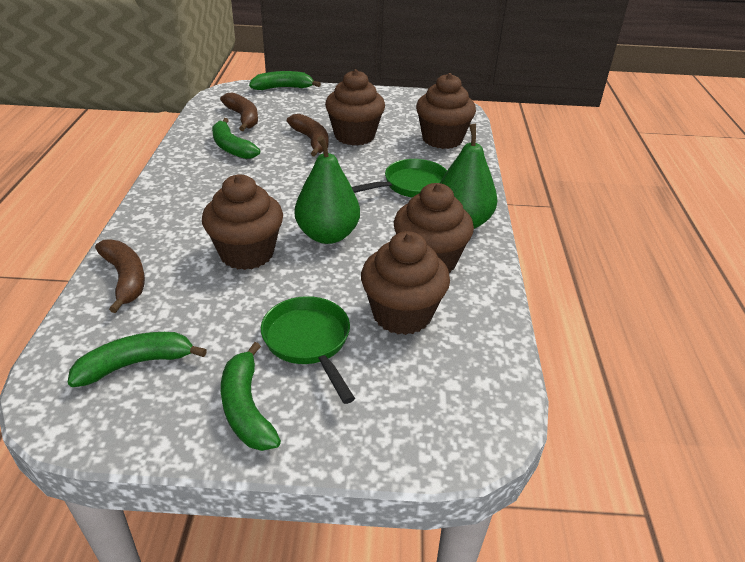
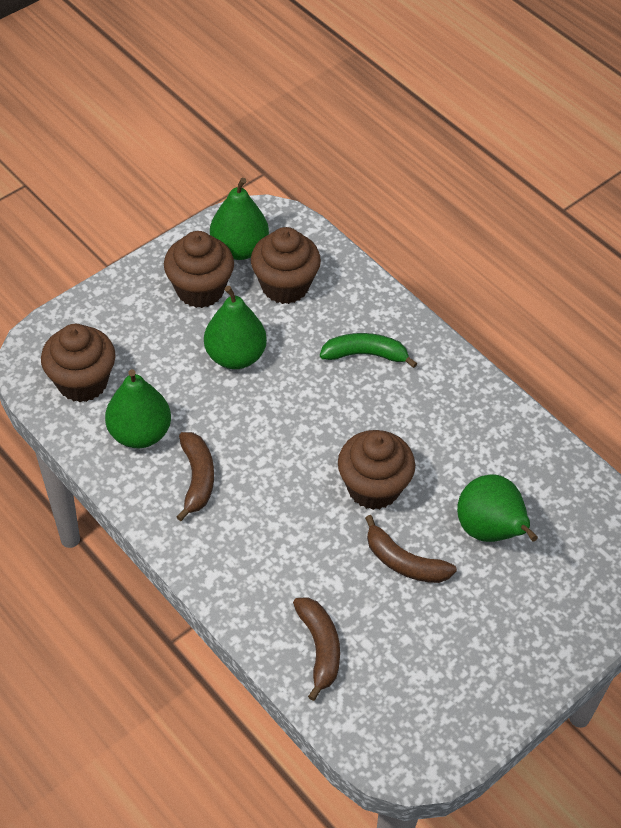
brown cupcake: [202,174,283,270] [325,69,385,145] [361,231,450,335] [394,183,474,273] [416,73,476,149] = 5 -> [41,324,116,402] [164,231,234,308] [251,227,321,304] [338,430,415,510] = 4
green banana: [68,332,207,387] [212,118,260,159] [221,342,281,451] [249,71,321,90] = 4 -> [320,333,417,368] = 1
green pan: [261,296,355,404] [352,159,447,197] = 2 -> none = 0
green pear: [295,136,360,244] [440,124,497,229] = 2 -> [105,369,171,448] [204,286,267,369] [210,178,269,260] [457,474,538,542] = 4

